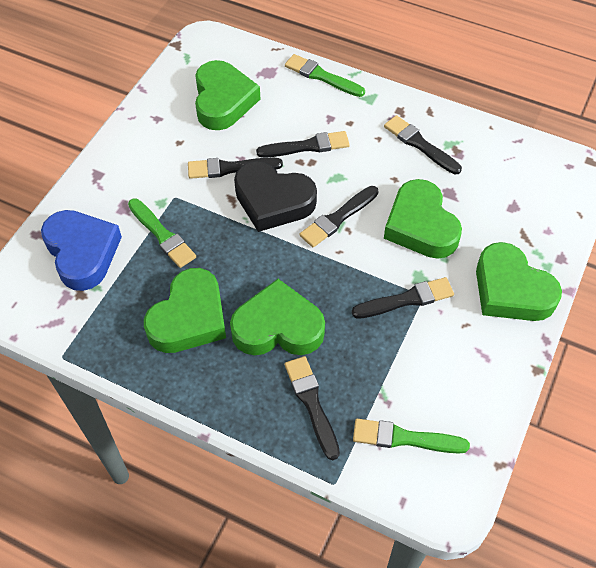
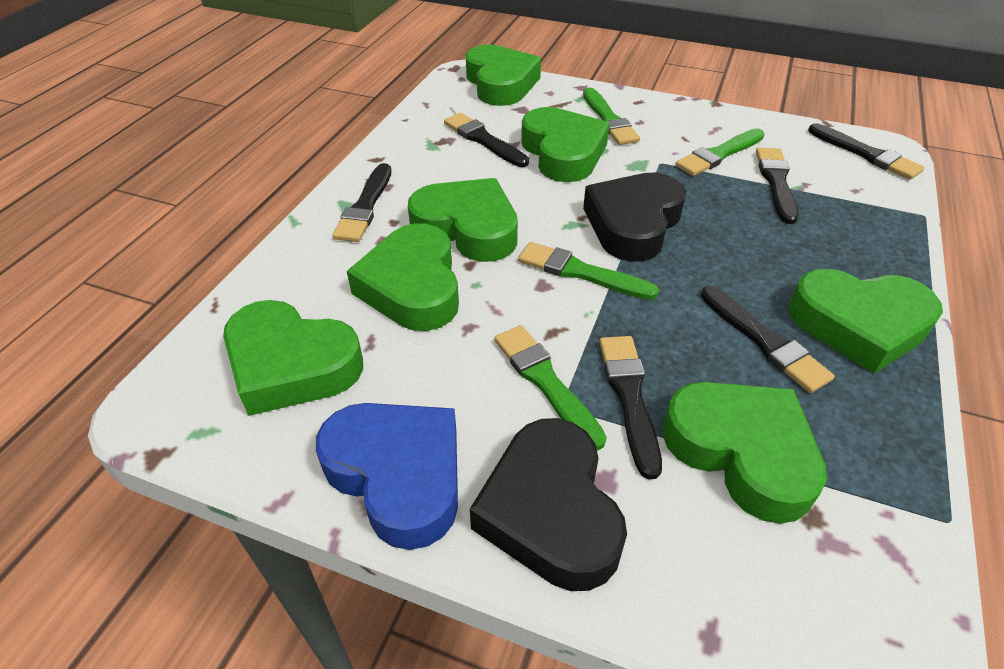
black heart: [234,162,317,232] = 1 -> [470,418,627,591] [583,172,686,262] = 2
green brush: [128,198,196,268] [285,54,365,97] [353,419,470,454] = 3 -> [494,325,607,450] [518,242,659,300] [583,88,640,145] [675,128,764,176] = 4
green heart: [144,268,226,353] [195,60,260,130] [230,279,325,355] [384,179,462,259] [476,242,562,321] = 5 -> [223,300,363,416] [347,223,459,331] [408,178,518,262] [466,45,541,106] [521,107,610,182] [662,382,827,524] [788,269,943,374] = 7

